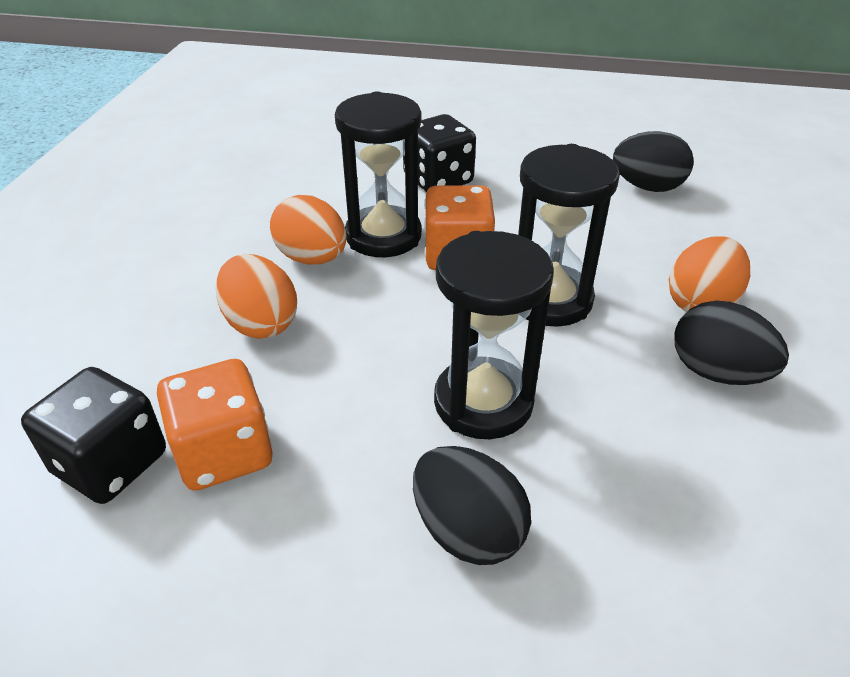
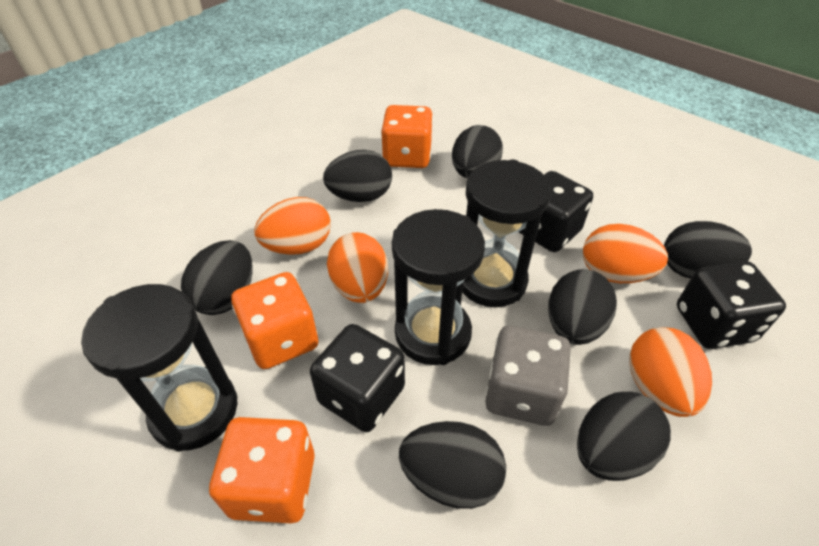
black dice: [21,367,166,504] [403,114,476,192] = 2 -> [310,324,405,432] [519,171,593,252] [677,261,786,349] = 3
black egg: [413,446,531,565] [613,131,694,192] [674,301,789,385] = 3 -> [181,240,253,315] [323,150,392,202] [399,421,506,509] [452,125,503,178] [548,269,617,345] [577,392,671,481] [664,221,752,279] = 7
grey dice: none = 0 -> [485,326,571,426] = 1
orange dice: [157,359,272,491] [424,185,495,270] = 2 -> [209,417,315,523] [231,272,318,369] [381,105,433,168] = 3
orange egg: [216,254,297,339] [270,195,347,264] [669,236,750,312] = 3 -> [254,197,331,255] [327,232,388,303] [583,224,668,283] [629,327,712,417] = 4

